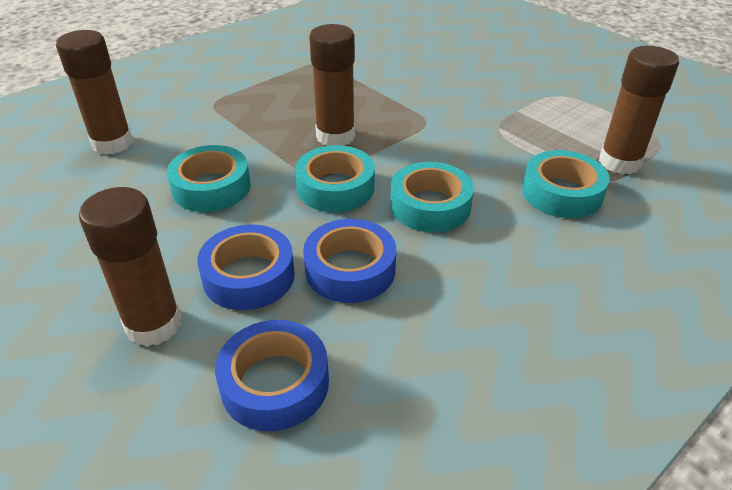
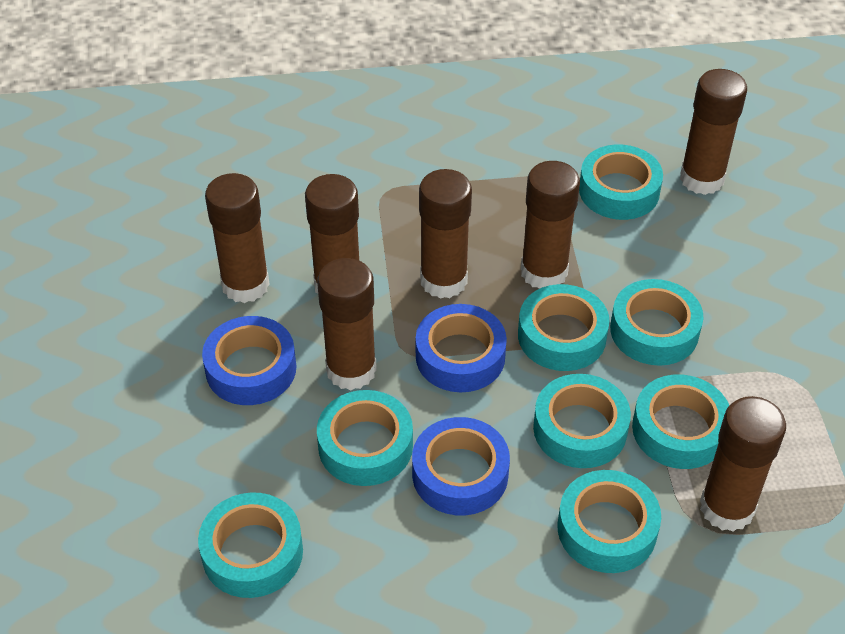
brown glue stick: [56,30,133,155] [79,187,181,347] [309,24,355,146] [599,46,679,174] = 4 -> [205,173,270,303] [305,174,359,294] [317,258,377,390] [419,169,472,299] [521,161,580,289] [680,69,747,195] [700,396,786,532] = 7
turquoise tape: [166,145,251,212] [295,145,375,212] [390,162,474,232] [522,150,609,218] = 4 -> [198,493,303,598] [317,390,413,486] [518,284,610,371] [533,374,631,468] [558,470,661,573] [579,145,663,220] [610,279,704,366] [632,374,729,469] = 8

